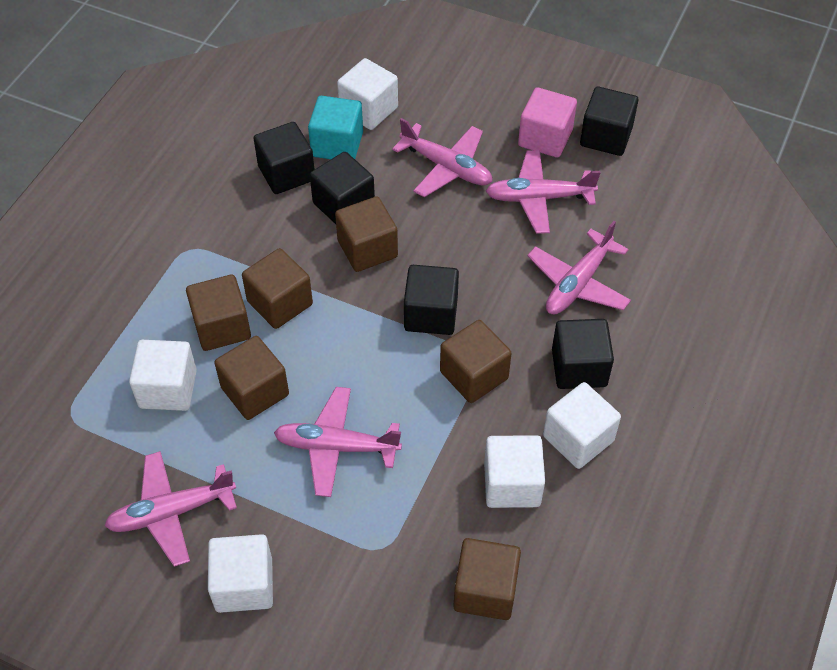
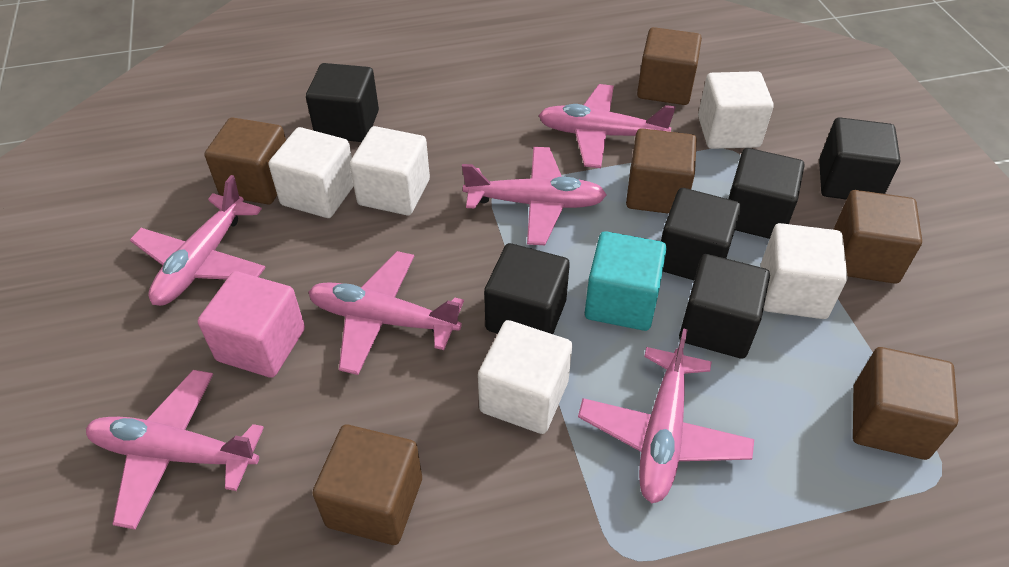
black cube: [254,122,315,194] [310,152,375,224] [404,265,459,335] [552,319,614,389] [580,87,638,156] = 5 -> [306,63,379,142] [484,243,570,334] [661,188,741,280] [679,254,770,359] [729,148,804,239] [819,117,900,200] = 6
pink plane: [104,451,237,567] [274,387,402,497] [392,118,492,197] [486,150,601,234] [527,221,631,315] = 5 -> [86,370,264,530] [130,175,266,306] [308,251,464,375] [462,147,607,245] [538,84,676,168] [578,328,754,504] = 6

